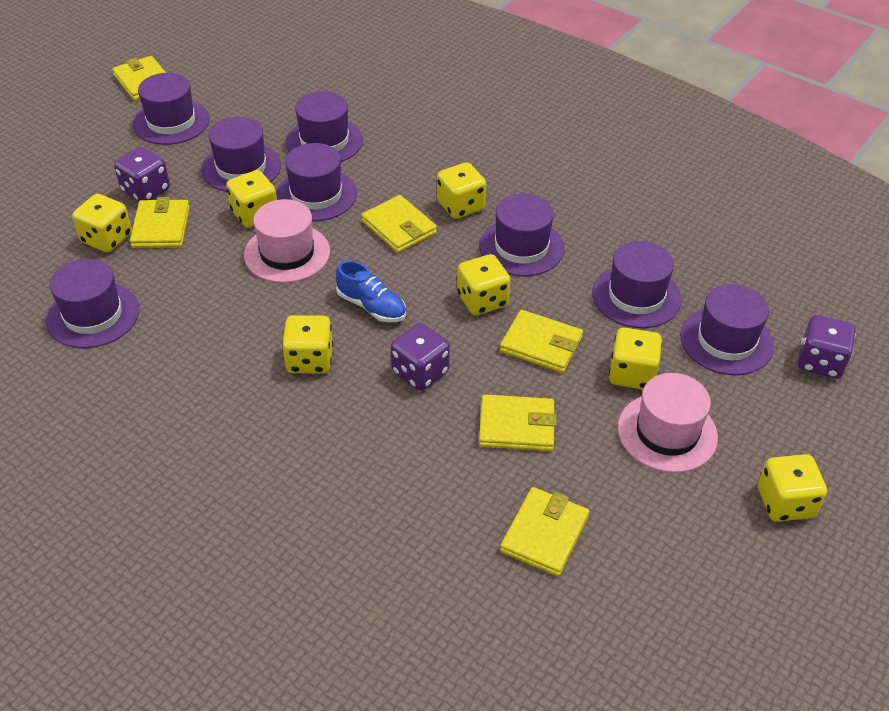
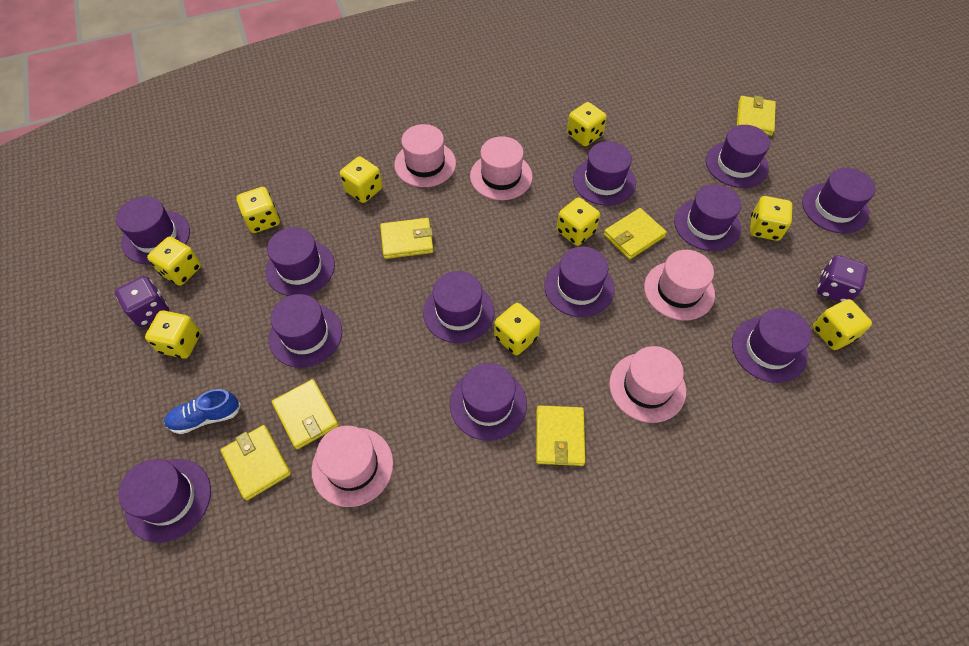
pink hat: [244,199,330,283] [618,373,718,473] = 2 -> [312,426,393,507] [394,124,456,187] [470,136,533,200] [609,346,686,423] [644,250,715,321] = 5
purple dice: [114,147,170,202] [391,323,450,391] [798,315,856,379] = 3 -> [115,276,169,327] [817,255,868,302] = 2
purple hat: [46,259,139,348] [133,73,210,145] [201,117,281,192] [276,143,357,221] [286,91,363,162] [479,194,564,277] [592,241,681,328] [680,284,774,375] = 8 -> [116,197,190,264] [118,459,211,543] [266,227,335,296] [269,294,342,368] [423,271,495,343] [450,363,527,441] [544,247,614,317] [573,141,636,206] [674,184,741,251] [706,125,770,188] [732,308,811,383] [802,168,875,234] = 12
yellow dice: [72,194,132,253] [226,170,277,228] [282,315,333,373] [437,162,486,219] [457,254,511,316] [609,328,662,390] [758,454,827,522] = 7 -> [145,311,201,359] [147,237,201,286] [236,187,280,233] [340,156,383,203] [494,303,540,355] [557,197,600,246] [567,102,607,146] [750,196,792,241] [813,299,872,350] = 9

